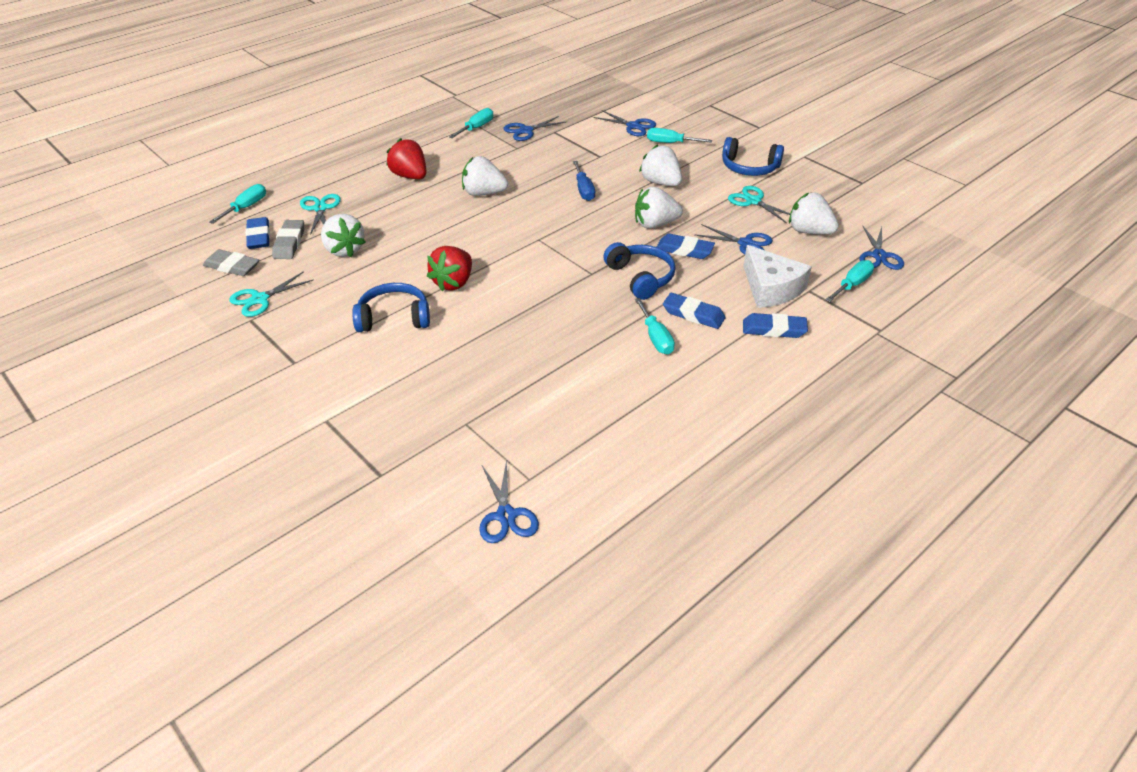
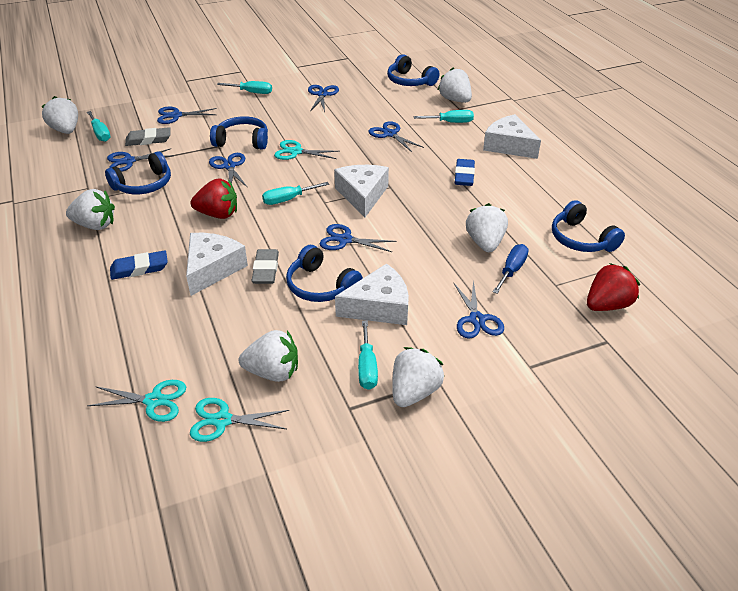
blue eraser: [245,217,270,249] [657,234,715,259] [663,293,726,329] [743,313,808,338] = 4 -> [110,250,168,280] [455,159,475,186] = 2
blue headphones: [352,283,430,332] [603,242,675,300] [722,137,784,176] = 3 -> [105,151,171,194] [210,116,268,150] [286,245,363,302] [387,54,439,86] [552,200,625,252] = 5
blue scissors: [479,460,539,543] [504,116,566,141] [593,110,656,136] [694,224,773,255] [859,225,904,270] = 5 -> [107,148,174,172] [157,107,217,124] [209,153,248,188] [308,85,339,112] [319,224,396,252] [368,121,424,152] [454,280,504,338] = 7
white cheese: [743,245,812,308] = 1 -> [186,233,248,296] [334,165,389,217] [335,263,409,325] [483,114,541,159] = 4
white strawberry: [321,214,365,257] [462,156,508,196] [635,186,683,229] [639,145,682,186] [789,192,839,234] = 5 -> [41,96,78,134] [66,189,115,230] [239,330,298,382] [392,347,444,407] [438,67,472,103] [466,203,508,252] = 6

